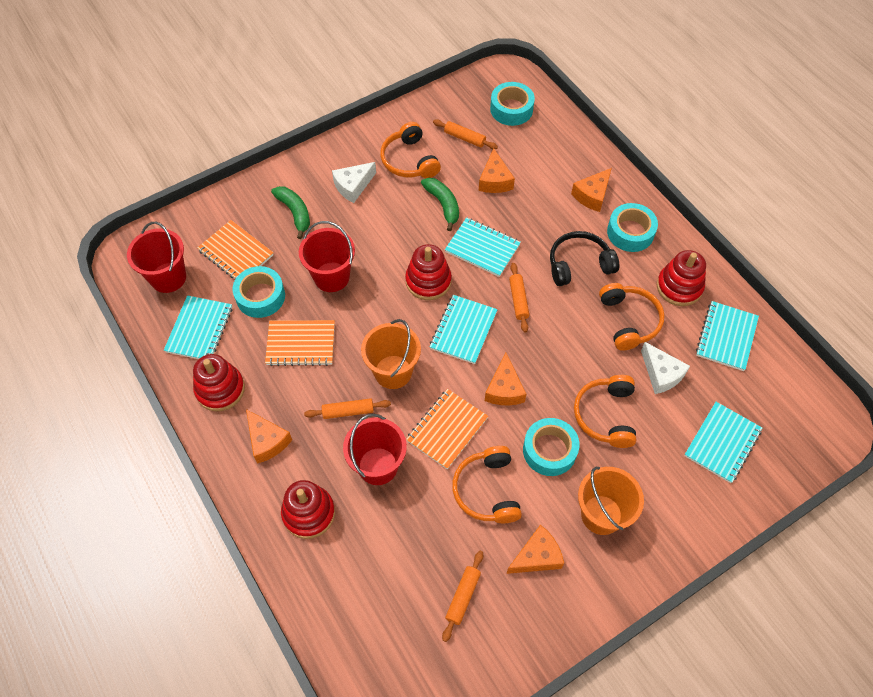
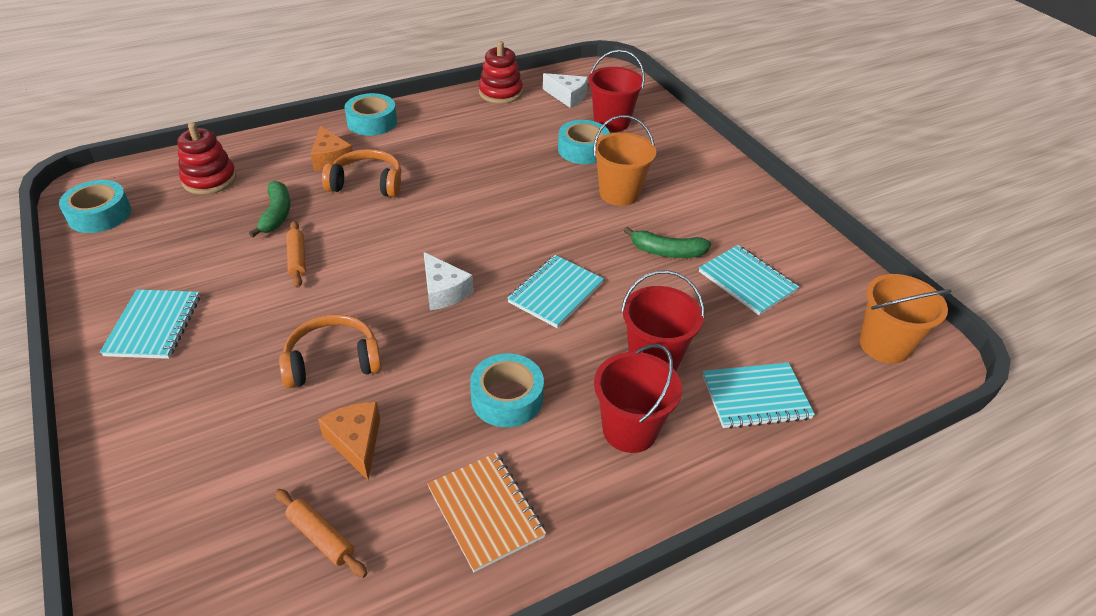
black headphones: [550,231,619,286] = 1 -> none = 0
orange cheese: [246,409,292,464] [479,148,515,193] [485,353,526,405] [506,525,564,574] [571,168,612,212] = 5 -> [310,126,355,171] [318,402,380,480] = 2
orange headphones: [380,122,441,178] [452,446,522,523] [574,375,636,448] [599,283,665,351] = 4 -> [279,314,382,388] [322,149,401,197] = 2
orange notebook: [197,220,273,279] [265,320,335,366] [406,389,488,469] = 3 -> [427,453,546,572] = 1
orange rolling pin: [304,398,391,419] [433,119,498,149] [442,551,483,642] [509,263,529,333] = 4 -> [275,489,367,578] [286,221,306,288] = 2
red stacking toy: [193,354,245,411] [281,480,335,539] [405,244,452,300] [657,250,706,306] = 4 -> [177,123,237,195] [479,41,523,104] = 2
turquoise notebook: [164,295,232,359] [430,295,498,364] [445,217,521,277] [684,402,762,483] [696,301,759,371] = 5 -> [100,289,200,359] [507,255,604,328] [699,245,799,315] [703,362,815,429] = 4

